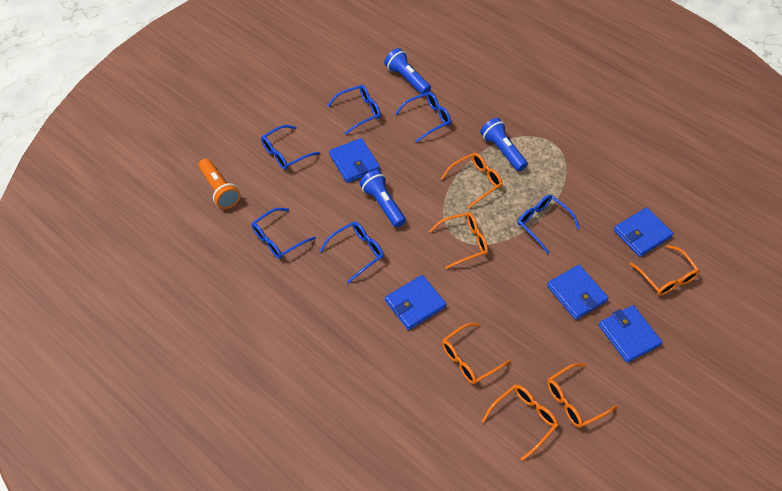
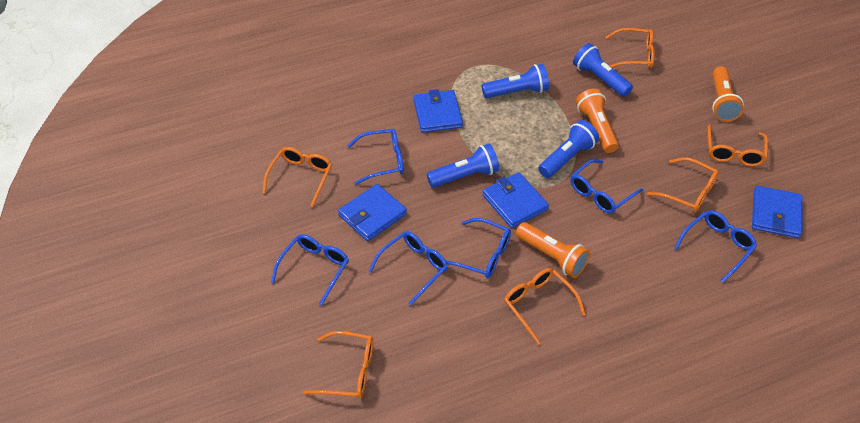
blue flashlight: [359,170,406,228] [384,48,431,94] [480,118,528,171] = 3 -> [427,144,499,188] [482,64,549,98] [538,120,599,178] [573,43,633,97] = 4
blue wallet: [329,138,380,183] [385,275,446,330] [547,265,608,320] [599,305,662,363] [614,207,674,257] = 5 -> [338,184,407,241] [413,89,463,133] [482,172,549,228] [752,186,803,238] = 4
orange flashlight: [199,158,240,209] = 1 -> [516,222,590,278] [576,88,619,153] [712,66,744,122] = 3

